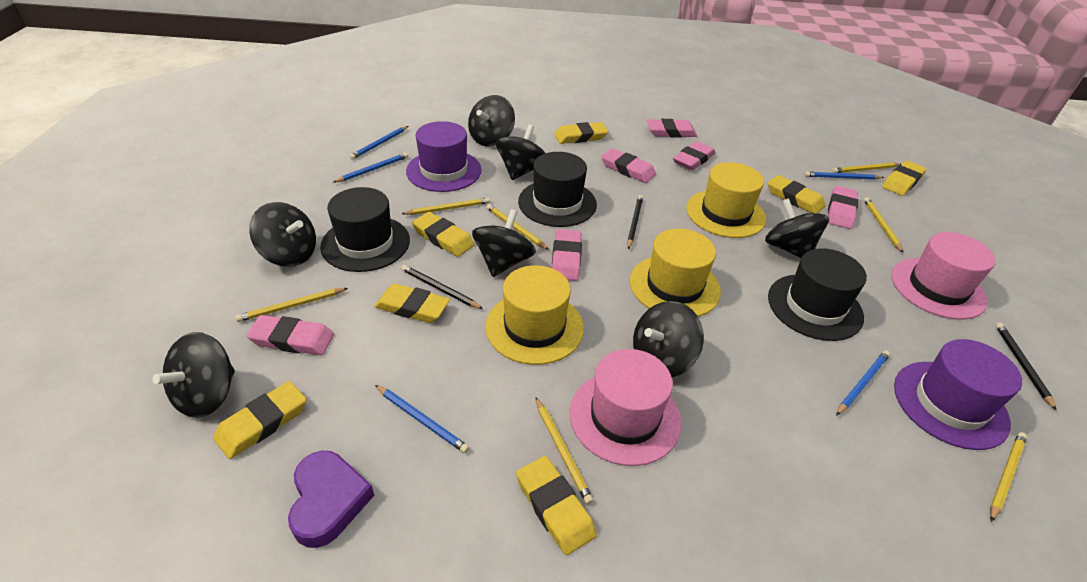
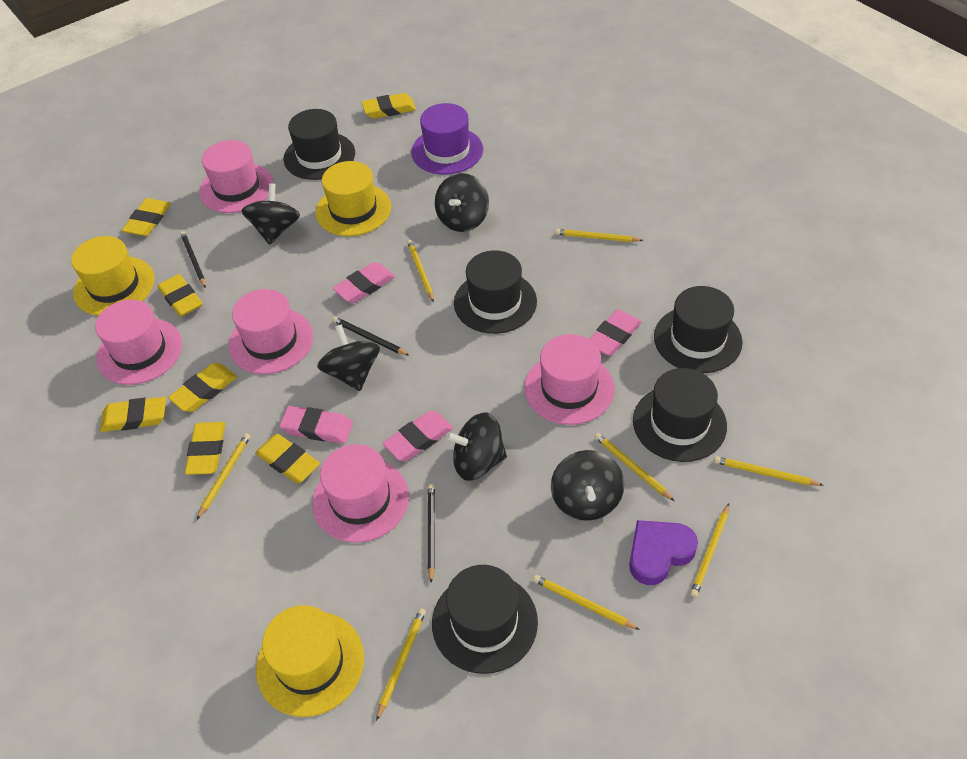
black hat: [320,187,410,272] [518,152,597,227] [768,248,867,341] = 3 -> [284,109,355,180] [432,565,538,674] [454,250,537,334] [633,368,727,462] [654,286,743,373] = 5
black spinning top: [153,332,235,418] [249,202,316,267] [468,95,515,146] [472,209,536,277] [496,125,545,180] [633,301,704,377] [765,198,829,258] = 7 -> [241,183,300,245] [317,324,380,391] [435,173,489,232] [445,413,507,481] [551,450,624,521] = 5
blue pencil: [333,153,408,183] [350,126,408,160] [375,385,469,453] [805,171,884,180] [836,351,890,416] = 5 -> none = 0
pink eraser: [246,315,334,355] [552,229,582,281] [601,148,656,183] [647,119,697,138] [673,141,715,170] [828,186,858,229] = 6 -> [280,406,353,444] [333,262,395,303] [383,411,453,461] [589,309,642,356] = 4
pink hat: [570,349,681,466] [891,232,996,320] = 2 -> [95,300,182,385] [199,140,273,213] [228,289,313,374] [312,444,409,543] [524,334,615,425] = 5
purple hat: [406,121,482,192] [894,339,1022,450] = 2 -> [411,103,483,175] = 1
yellow pencil: [235,288,348,322] [402,198,490,215] [486,204,549,250] [536,397,593,505] [832,162,901,173] [864,197,903,253] [990,432,1027,522] = 7 -> [197,433,250,519] [376,608,426,721] [407,240,434,302] [533,575,640,630] [555,229,643,242] [594,433,674,501] [690,503,729,597] [714,456,824,486] = 8

